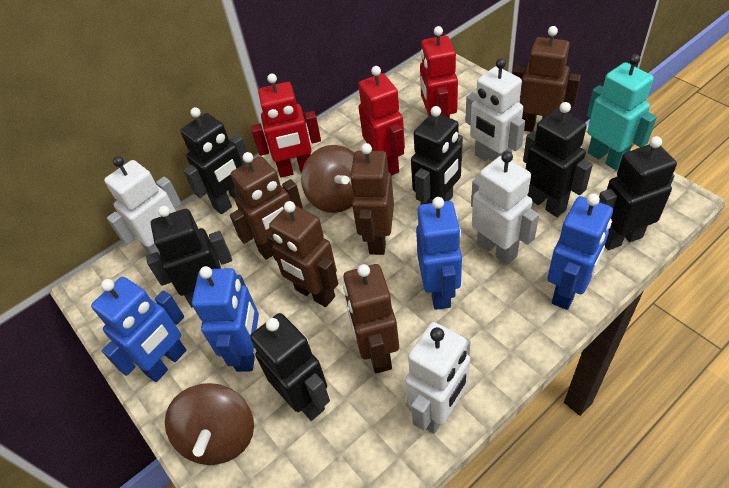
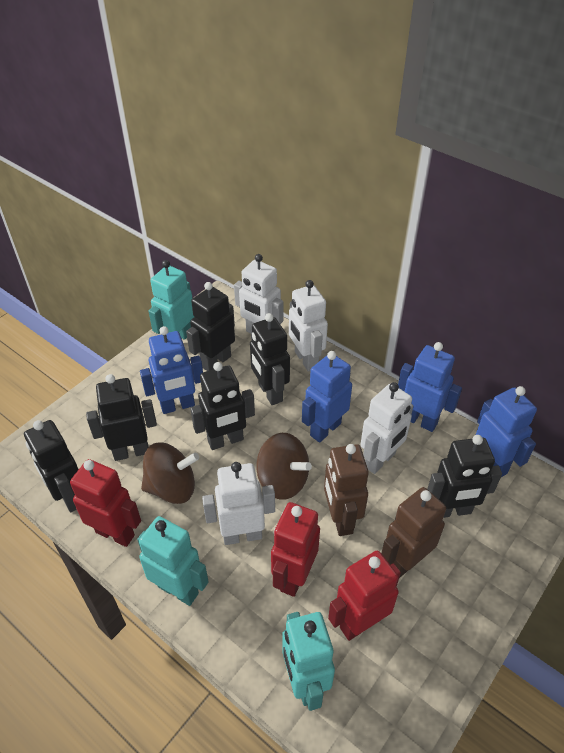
brown robot: [230,152,303,260] [267,201,338,307] [343,264,399,374] [350,143,394,255] [513,26,581,132] = 5 -> [324,444,369,536] [381,487,446,578] = 2
turquoise robot: [587,54,657,171] = 1 -> [137,516,209,606] [149,260,194,340] [282,612,335,711] = 3

